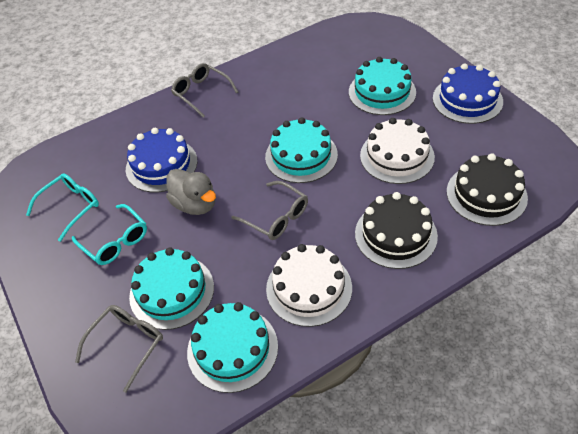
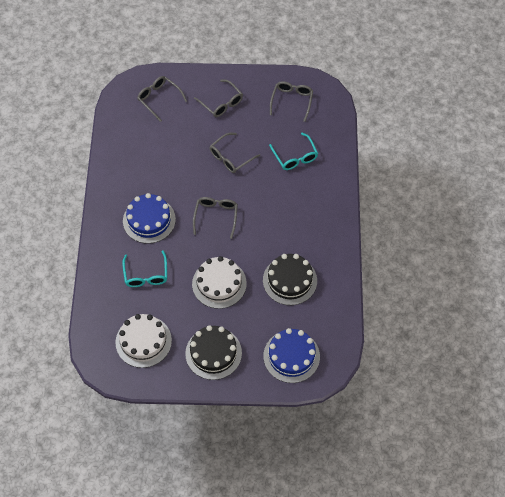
grey duck: [166,169,216,215] = 1 -> none = 0
grey glasses: [75,305,163,393] [171,63,238,117] [231,181,308,240] = 3 -> [137,76,187,122] [193,197,238,239] [194,80,243,117] [210,133,260,173] [270,81,313,122] = 5
turquoise cake: [129,247,214,330] [187,302,278,393] [265,117,338,183] [349,57,416,115] = 4 -> none = 0

